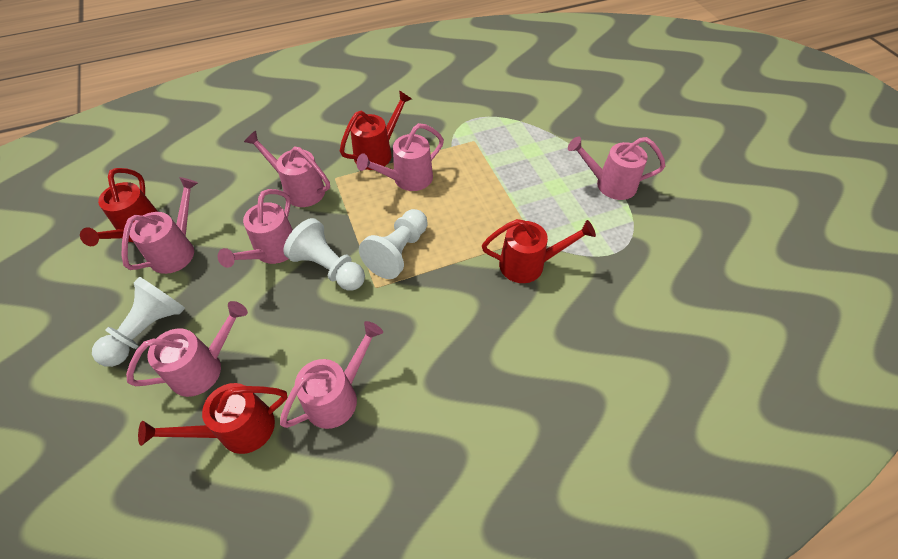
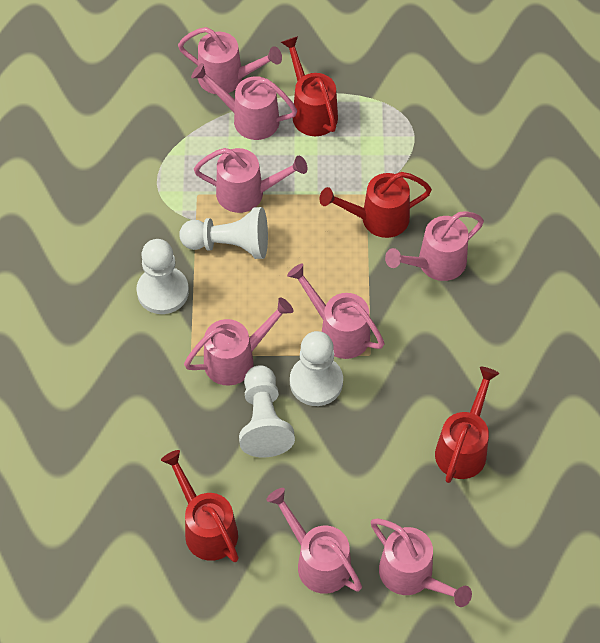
pink watering can: [122,177,198,274] [126,301,248,397] [218,189,293,268] [244,131,330,207] [280,321,383,429] [357,123,444,191] [568,137,665,200] = 7 -> [178,27,282,94] [184,298,294,386] [191,63,297,140] [194,148,307,213] [266,488,362,594] [287,263,384,359] [371,518,472,607] [385,211,484,281] = 8
white pawn: [92,277,185,367] [283,218,365,291] [359,209,428,279] = 3 -> [136,239,189,314] [179,207,268,259] [239,365,295,458] [290,331,343,406] = 4

